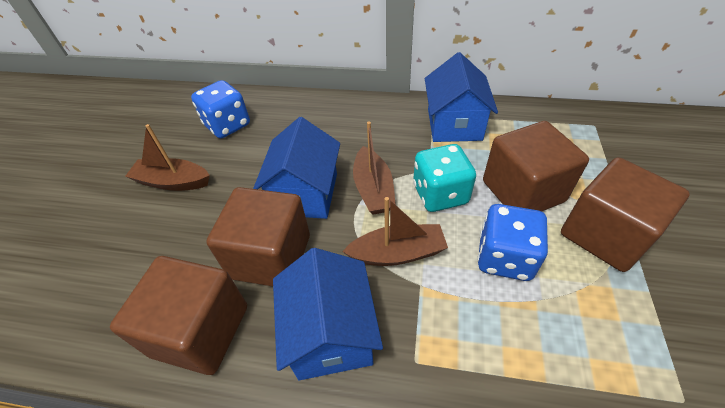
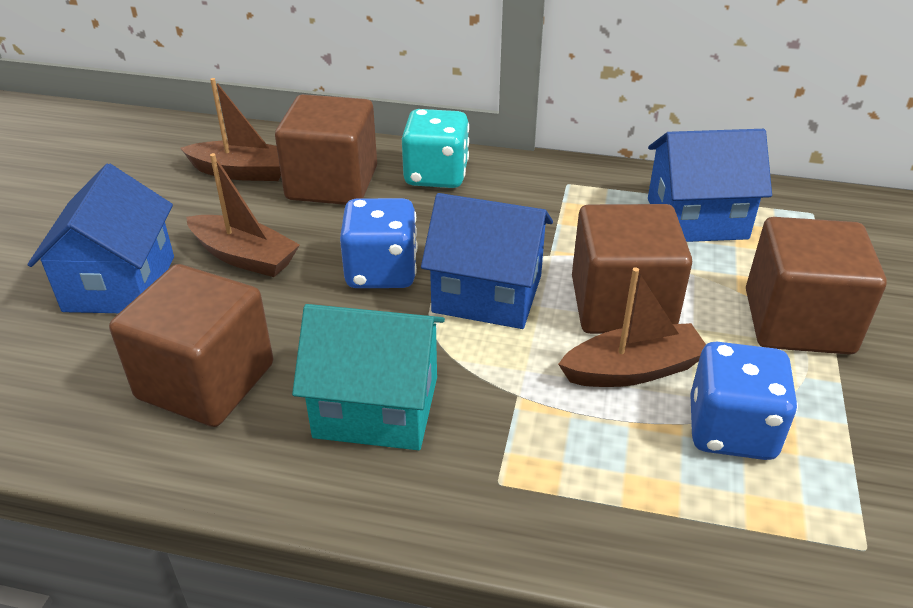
turquoise house: none = 0 -> [292,304,445,450] = 1

